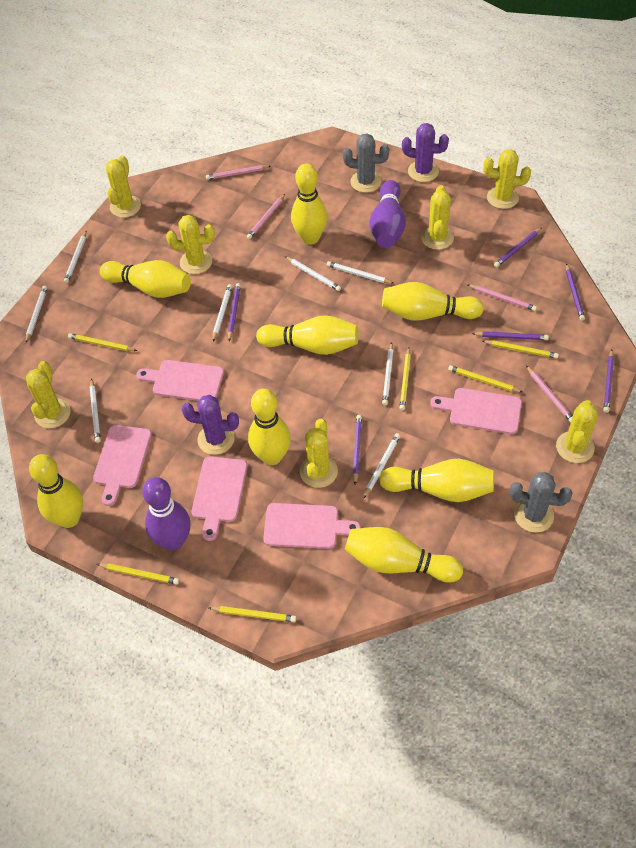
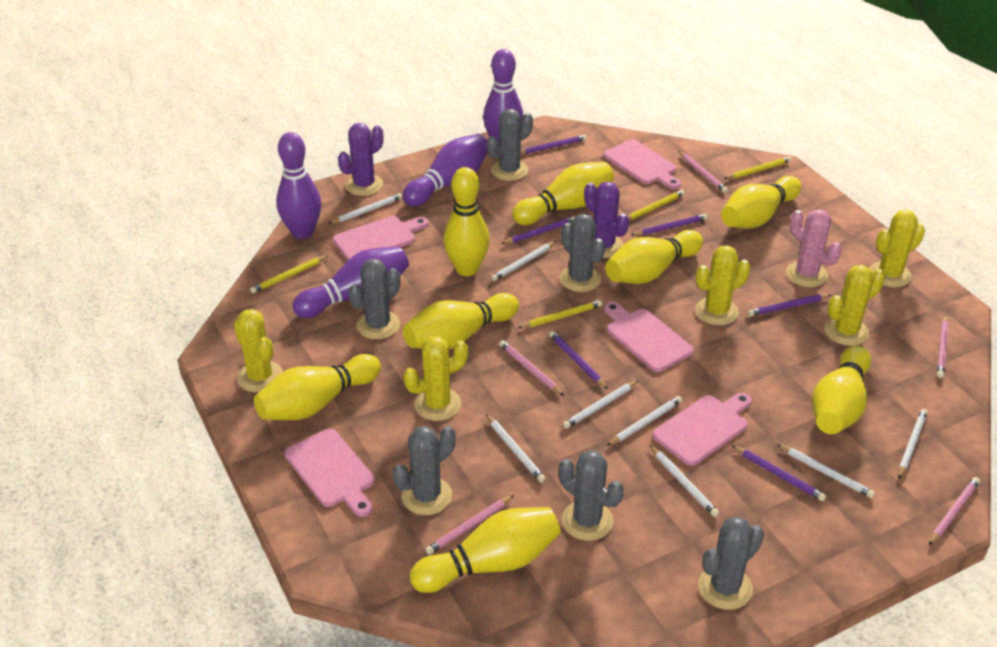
grey cactus: [343,133,389,193] [510,472,573,533] = 2 -> [348,259,400,339] [393,426,456,515] [487,109,533,181] [558,450,624,541] [560,214,605,292] [698,516,764,610] = 6
pink cactus: none = 0 -> [786,209,842,287] = 1
pink pencil: [206,165,271,180] [247,194,285,239] [468,285,537,311] [526,366,573,423] = 4 -> [425,495,514,555] [499,340,564,396] [679,151,728,193] [929,477,980,545] [937,315,949,378] = 5
purple bowling pin: [142,477,190,550] [369,180,406,248] = 2 -> [276,132,322,239] [292,246,409,318] [403,134,488,206] [483,49,523,146] = 4
yellow cactus: [26,361,71,428] [106,155,141,218] [166,215,215,274] [300,419,338,488] [421,185,454,250] [483,149,531,209] [556,400,598,463] = 7 -> [234,309,283,392] [403,336,468,421] [695,245,750,325] [824,265,885,346] [870,209,925,288] = 5
yellow pencil: [68,333,137,351] [97,563,179,585] [209,606,296,622] [400,348,411,411] [448,365,523,393] [483,340,559,359] = 6 -> [250,256,328,293] [518,300,602,328] [627,190,685,221] [724,156,792,179] = 4

